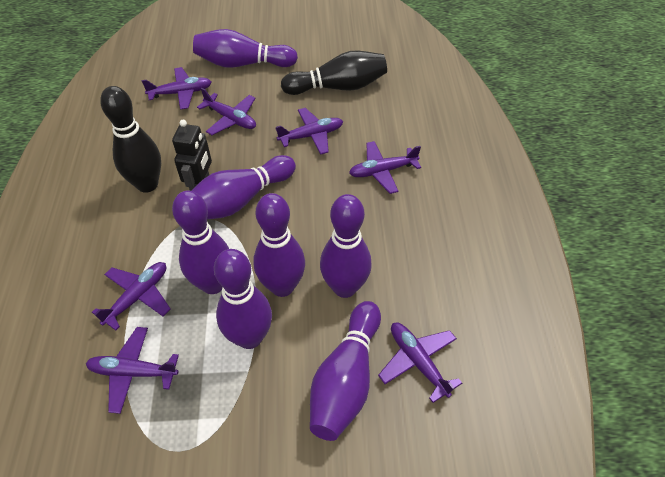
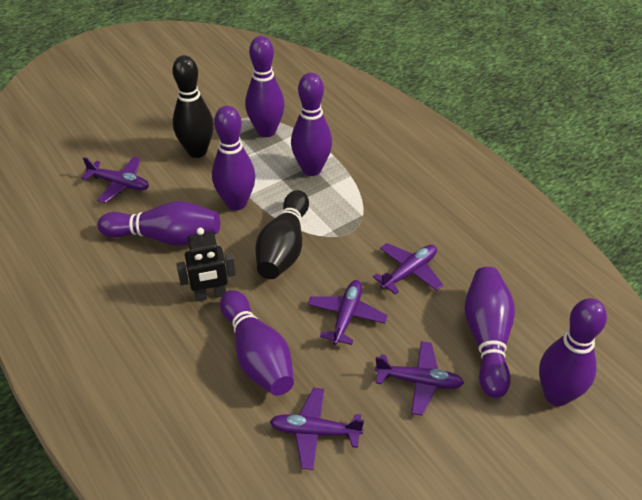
purple plane: [86,327,179,414] [92,262,171,330] [142,67,211,110] [197,88,256,135] [276,108,343,155] [349,141,421,194] [378,323,462,403] = 7 -> [81,157,149,203] [270,388,364,470] [307,280,388,345] [373,243,443,295] [374,341,464,416] = 5

